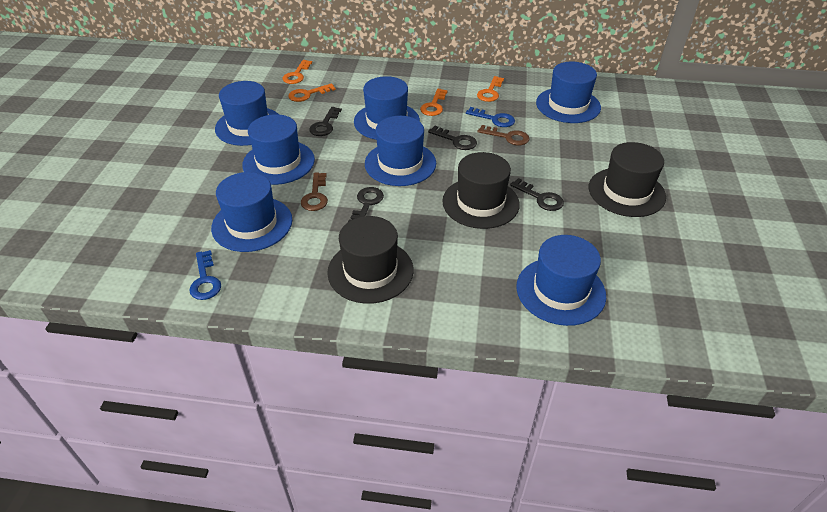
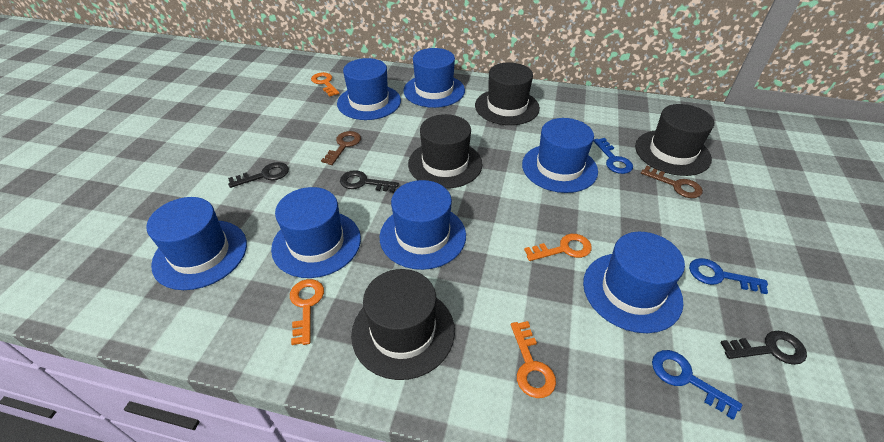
black hat: [327,216,414,304] [442,152,520,229] [589,142,666,217] = 3 -> [351,269,455,380] [408,114,483,189] [475,62,540,125] [635,104,714,176] = 4
black key: [309,107,342,136] [348,187,384,222] [428,126,477,150] [510,178,564,211] = 4 -> [228,162,289,188] [340,170,399,193] [720,331,807,365] = 3
blue key: [189,250,221,300] [466,107,515,127] = 2 -> [593,138,633,174] [652,350,742,420] [689,258,768,294] = 3

